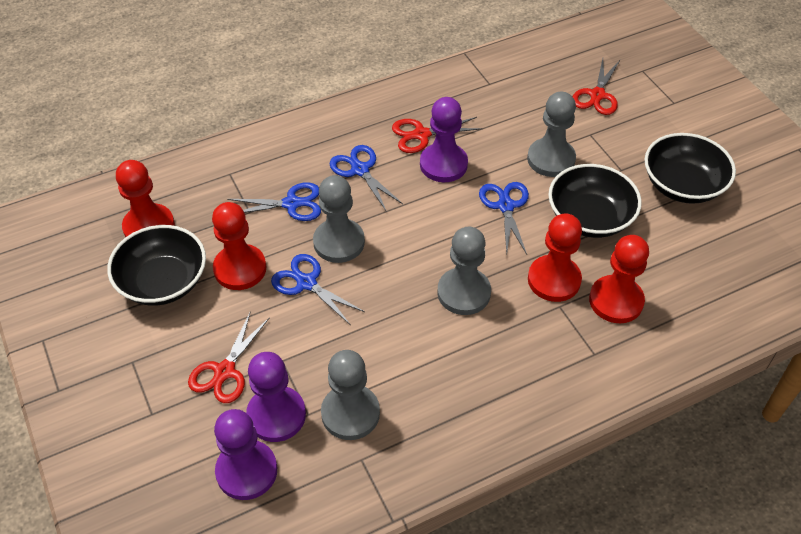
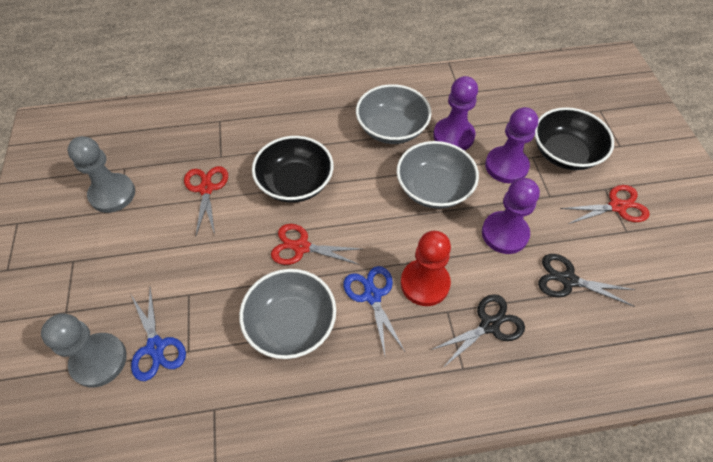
black bowl: [107,225,206,305] [548,164,642,238] [645,133,736,204] = 3 -> [252,136,333,203] [535,107,614,170] = 2
black scissors: none = 0 -> [431,294,525,368] [538,254,635,307] = 2
blue scissors: [227,182,321,221] [271,254,365,324] [330,145,403,212] [479,182,529,255] = 4 -> [131,288,186,381] [343,266,405,355] = 2
grey bowl: none = 0 -> [239,269,336,359] [356,84,431,144] [397,141,479,209] = 3
grey pawn: [313,175,365,263] [321,350,380,440] [437,227,491,315] [527,91,576,177] = 4 -> [41,313,127,388] [67,136,135,213] = 2
red pawn: [116,160,175,237] [212,202,266,290] [528,213,582,302] [589,235,649,323] = 4 -> [401,231,451,306] = 1

